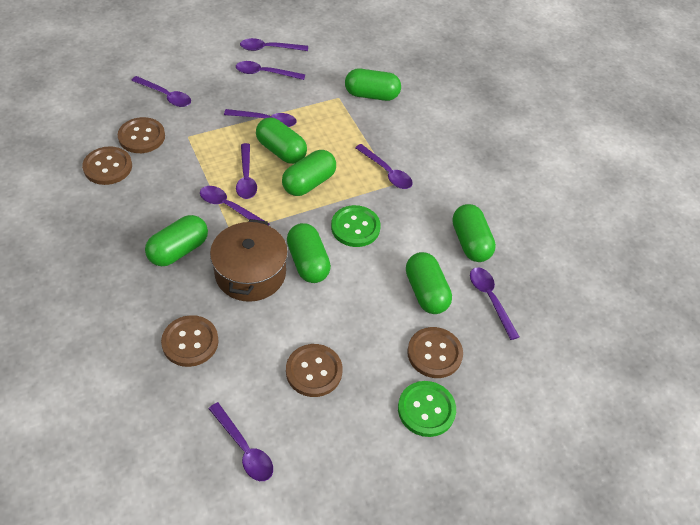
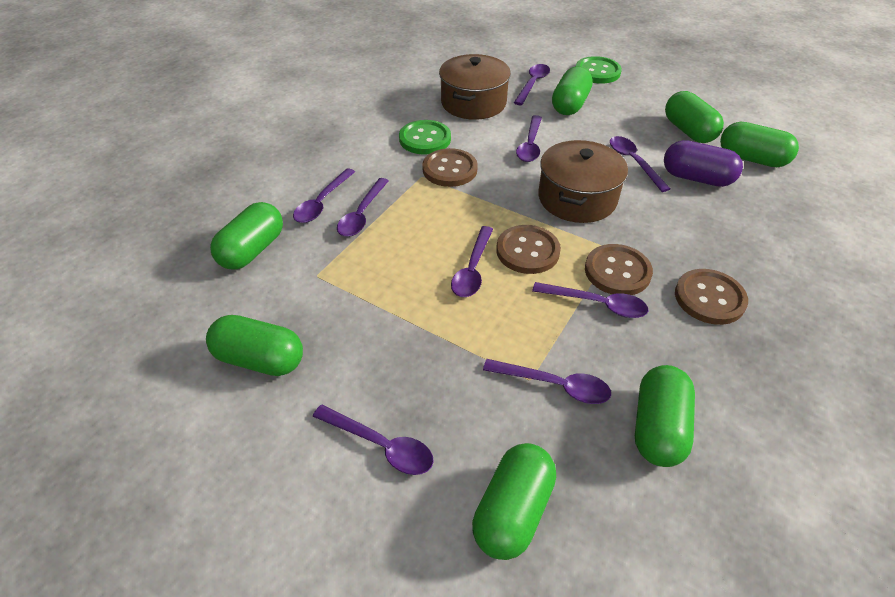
brown button: [82,146,132,185] [118,117,165,153] [161,315,219,367] [286,344,343,397] [407,327,463,378] = 5 -> [422,148,478,187] [496,225,561,274] [585,244,653,295] [675,269,748,325] = 4
brown pot: [210,219,288,302] = 1 -> [439,54,511,120] [538,140,628,223] = 2
purple capsule: none = 0 -> [664,140,743,187] = 1

